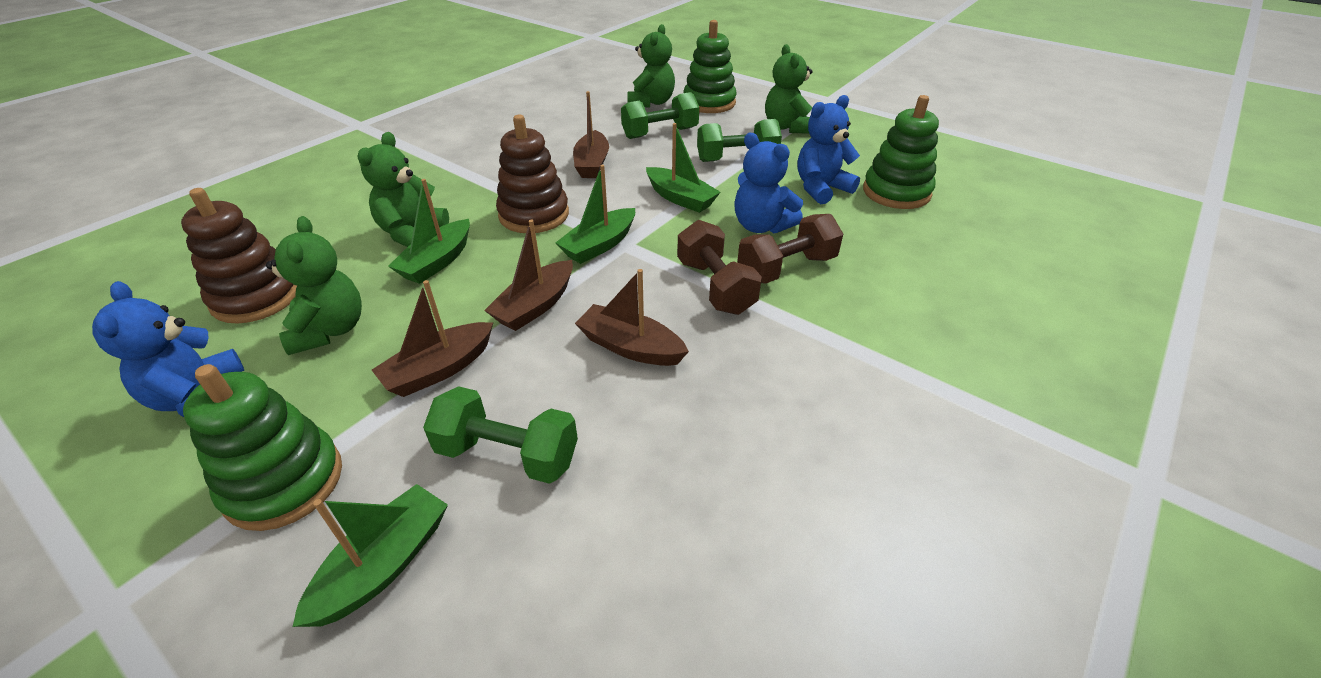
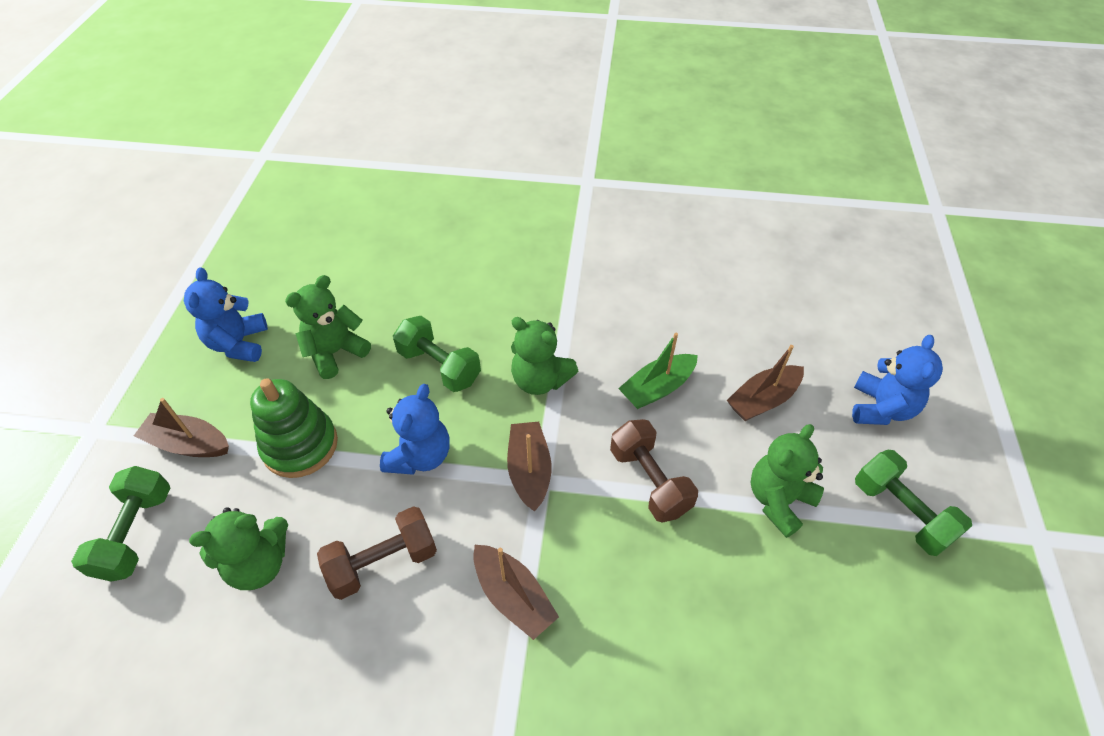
brown stacking toy: [181,188,297,323] [496,115,569,233] = 2 -> none = 0
green boat: [292,484,448,627] [388,179,470,284] [556,165,635,264] [646,123,721,213] = 4 -> [618,333,698,409] = 1
green stacking toy: [183,364,342,531] [684,20,737,113] [863,95,939,209] = 3 -> [250,378,338,478] = 1

